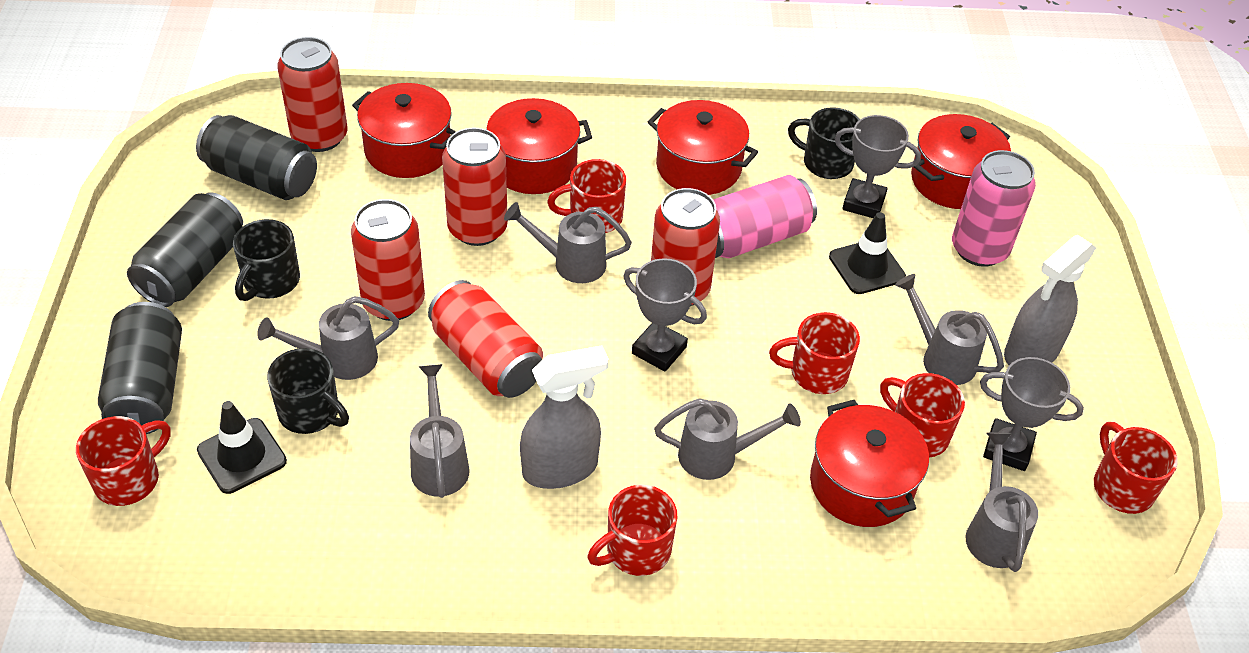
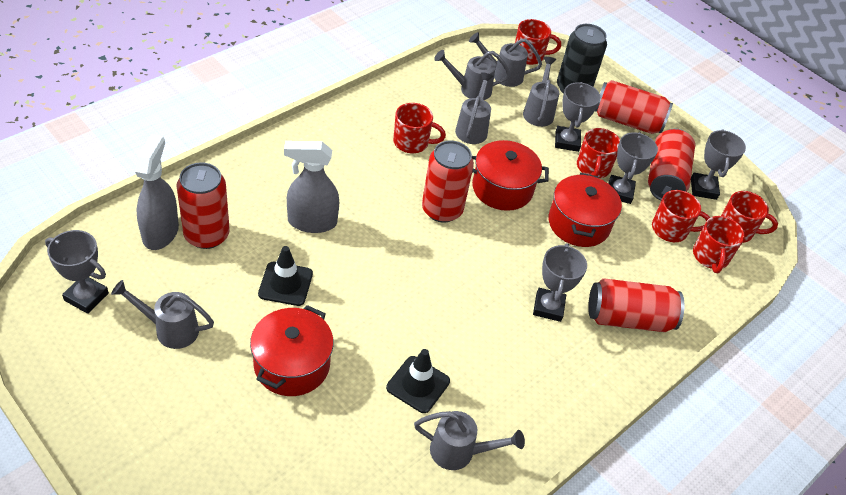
black can: [98,302,182,434] [127,192,243,307] [196,115,317,200] = 3 -> [557,24,607,94] = 1
black mug: [233,219,300,301] [267,348,349,434] [788,107,860,179] = 3 -> none = 0
grey trophy: [623,258,707,372] [834,115,921,218] [980,357,1084,471] = 3 -> [45,230,109,314] [533,244,587,322] [555,82,601,152] [608,132,658,204] [691,129,746,200] = 5
pink can: [713,175,817,258] [952,150,1036,267] = 2 -> none = 0
red pot: [352,83,456,178] [486,98,592,194] [648,100,758,195] [810,400,929,527] [911,114,1011,209] = 5 -> [250,305,334,396] [472,140,549,211] [549,173,622,247] = 3

